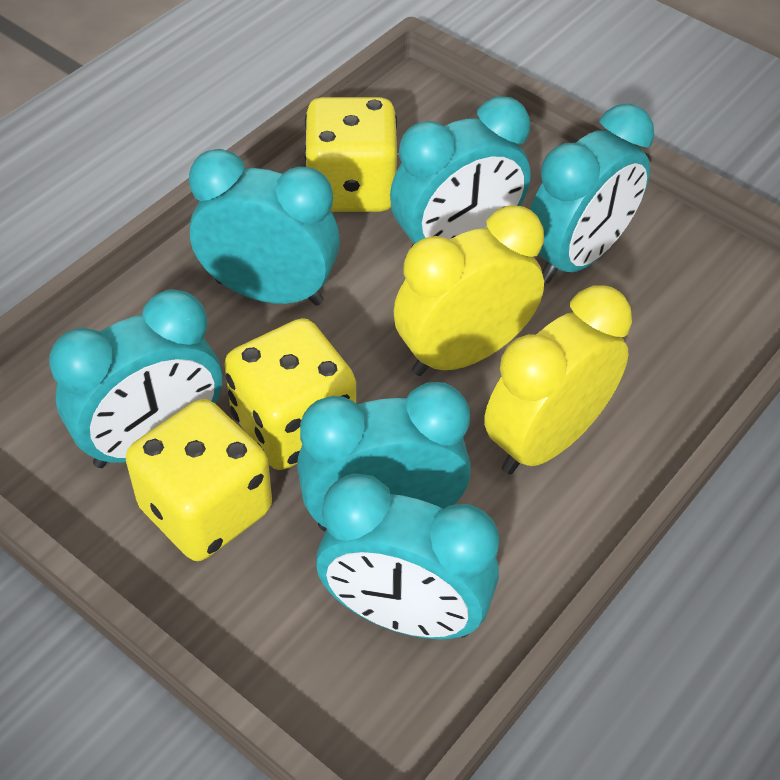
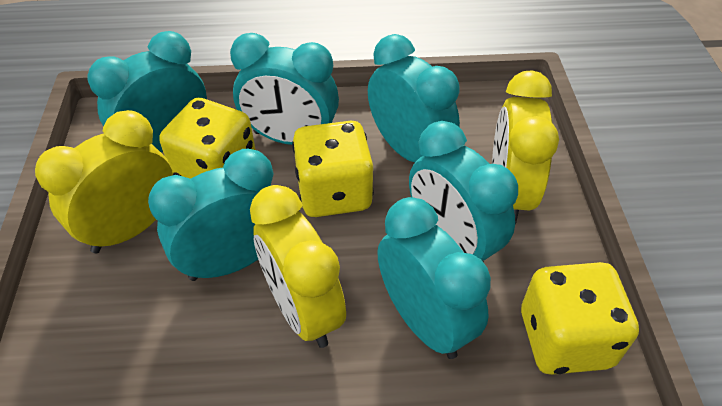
yellow clock: [394,205,544,376] [484,286,632,475] = 2 -> [35,110,173,253] [250,185,346,348] [492,70,559,224] = 3

